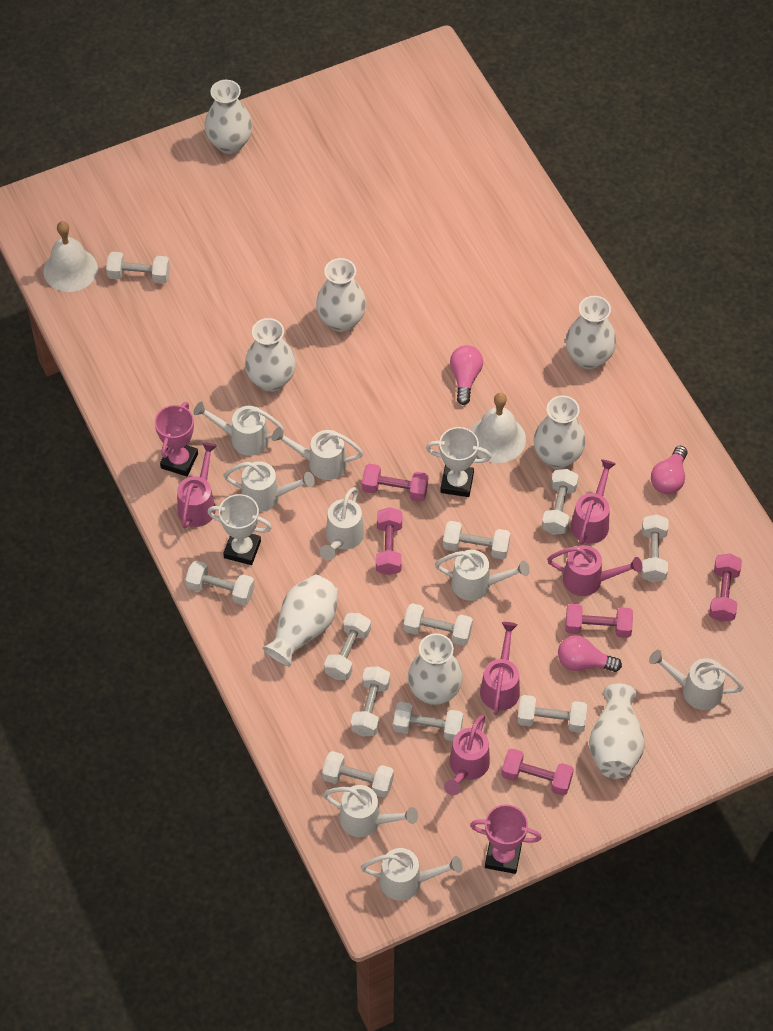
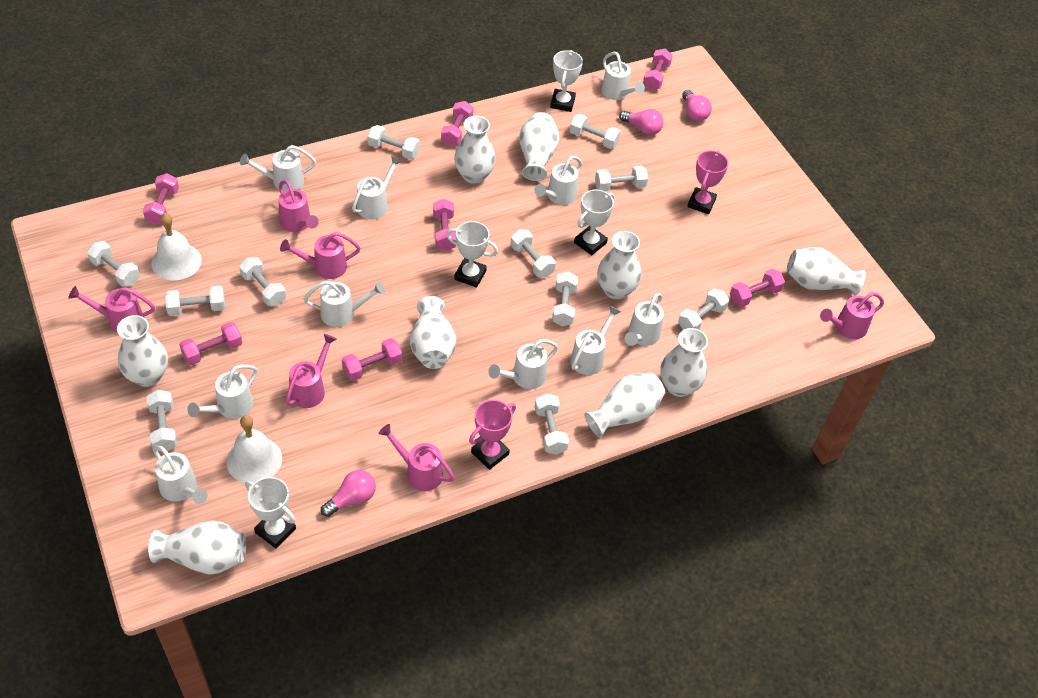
pink dumbbell: [362,464,428,502] [376,507,402,575] [501,748,574,796] [565,604,633,638] [709,554,742,622] = 5 -> [143,173,179,225] [179,322,242,365] [342,338,402,381] [433,199,456,251] [441,101,473,146] [643,49,673,90] [730,269,785,307] = 7
pink watering can: [177,442,217,528] [444,715,490,795] [480,622,520,715] [547,545,642,596] [571,459,616,545] = 5 -> [69,286,155,333] [279,180,319,232] [280,232,360,279] [285,334,337,408] [378,424,455,491] [820,292,884,339] = 6
white trophy: [208,494,272,565] [426,427,491,497] = 2 -> [245,477,296,549] [446,221,498,288] [550,50,583,112] [574,190,614,255] = 4
white vase: [204,80,253,154] [245,318,296,392] [263,575,338,666] [316,258,366,332] [408,633,463,705] [534,396,586,469] [566,296,616,369] [589,683,645,779] = 8 -> [117,315,168,387] [148,520,246,574] [410,296,456,369] [454,116,496,184] [519,112,560,181] [584,372,665,438] [597,231,641,299] [660,328,708,397] [787,247,866,295] = 9
white watering can: [193,401,284,456] [223,461,315,512] [271,427,363,480] [320,487,364,560] [323,785,418,837] [361,848,463,901] [435,550,530,601] [649,650,744,710] = 8 -> [153,445,208,504] [187,365,258,419] [240,145,316,191] [304,280,385,327] [352,156,402,219] [488,339,558,389] [534,156,582,205] [570,305,621,375] [601,52,645,100] [625,293,664,346] = 10

